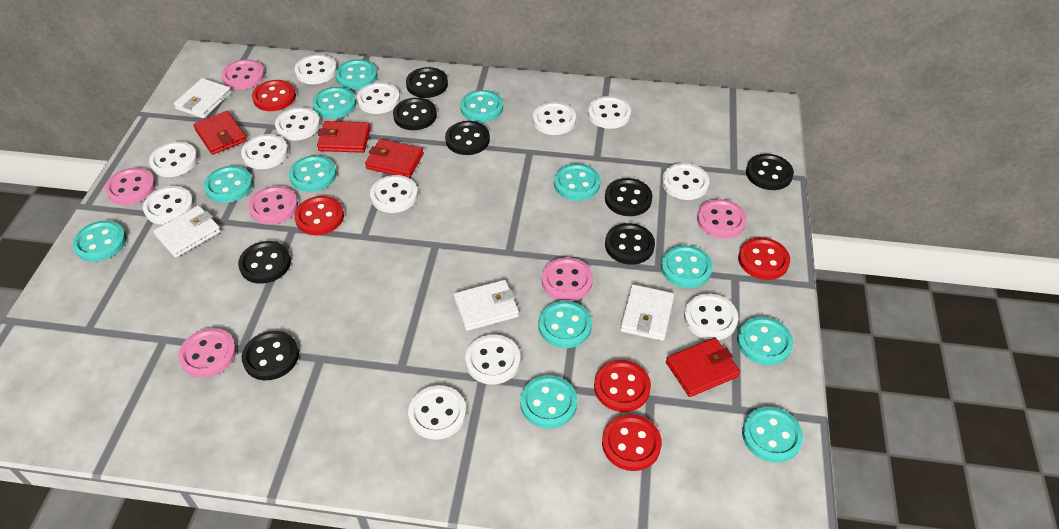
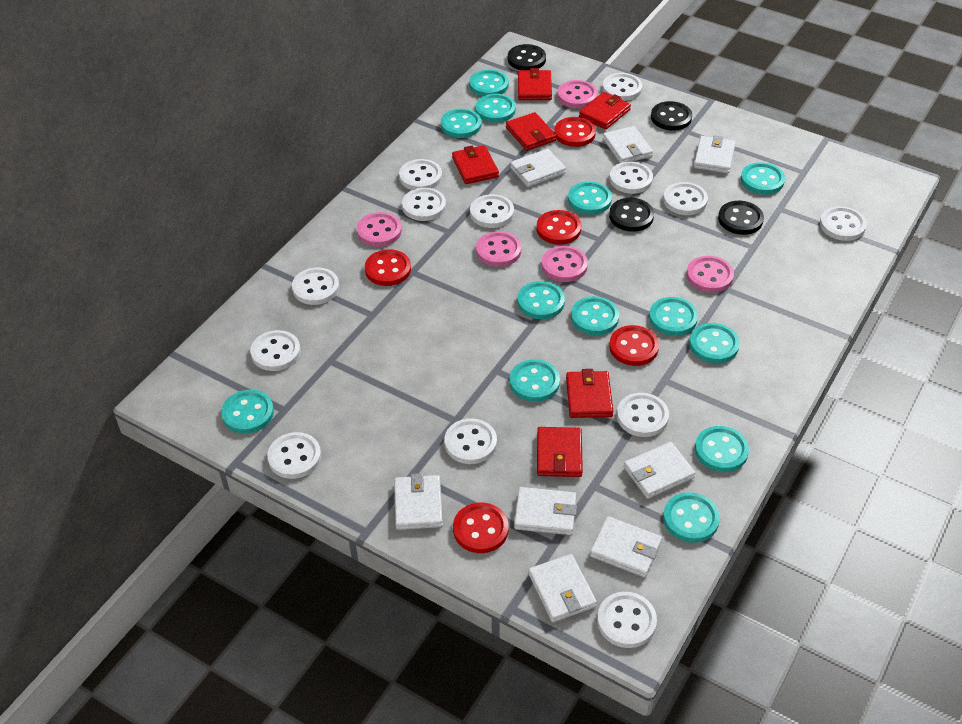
black button: [238,241,291,284] [242,331,299,380] [393,98,437,130] [406,67,448,98] [445,121,490,155] [605,178,653,216] [605,223,655,265] [746,154,794,190] = 8 -> [508,44,546,70] [609,198,654,232] [651,101,692,131] [718,201,764,235] = 4
pink button: [105,168,156,205] [178,328,237,378] [221,59,265,90] [248,186,298,225] [542,257,593,301] [697,199,747,239] = 6 -> [357,212,402,247] [476,231,521,267] [542,246,588,282] [557,80,597,108] [686,256,734,293] = 5
red wallet: [193,111,247,155] [317,121,371,153] [365,139,424,178] [666,338,740,397] = 4 -> [452,145,499,184] [506,112,556,151] [518,68,552,100] [537,427,583,477] [566,369,613,418] [579,92,631,130] = 6
turquoise button: [72,220,127,262] [204,166,253,203] [289,155,337,192] [312,87,356,119] [335,59,378,90] [460,90,503,122] [520,375,577,429] [539,301,592,348] [554,163,601,201] [661,245,713,288] [737,317,793,365] [742,407,803,463] = 12 -> [221,390,274,434] [441,109,481,138] [469,69,509,97] [475,94,516,123] [510,359,560,402] [517,281,565,319] [568,181,612,215] [571,296,619,335] [649,297,698,336] [663,492,720,543] [689,323,740,363] [695,426,749,472] [741,162,785,195] = 13
white wallet: [153,205,221,258] [174,78,231,118] [454,280,519,331] [620,284,674,341] = 4 -> [394,473,443,530] [510,149,566,187] [514,487,577,535] [528,554,597,622] [590,516,662,577] [603,126,653,163] [624,442,695,499] [694,135,736,173] = 8

